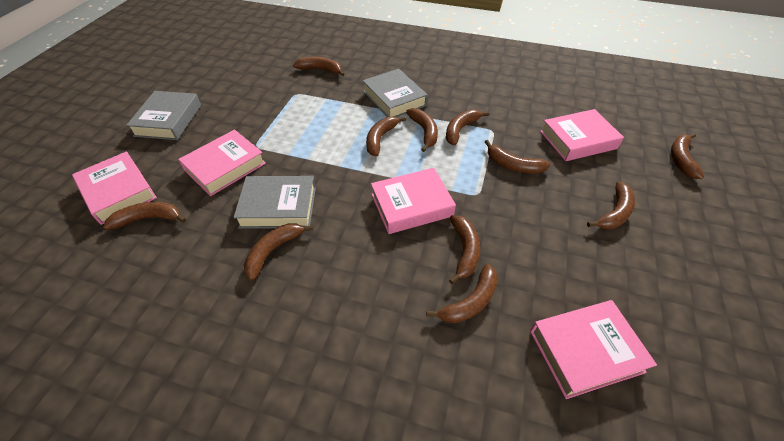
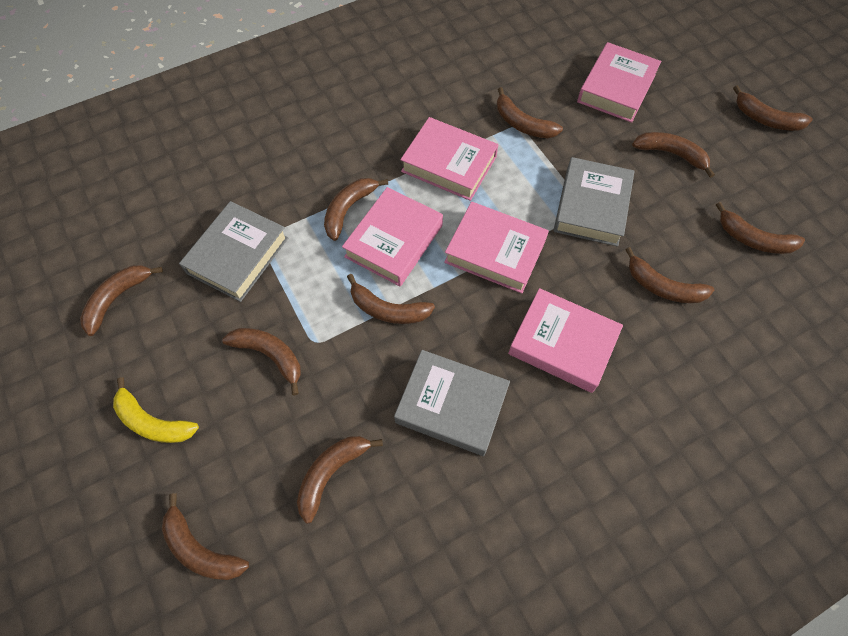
yellow banana: none = 0 -> [113,377,199,443] = 1

